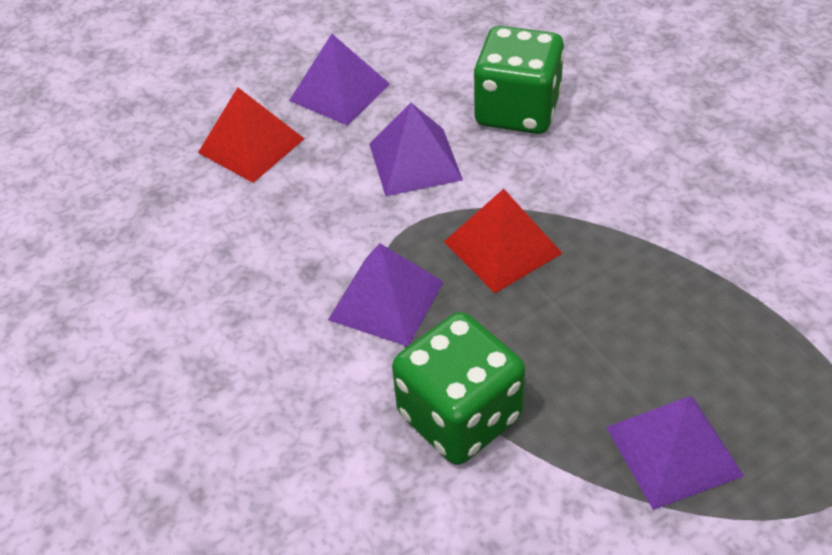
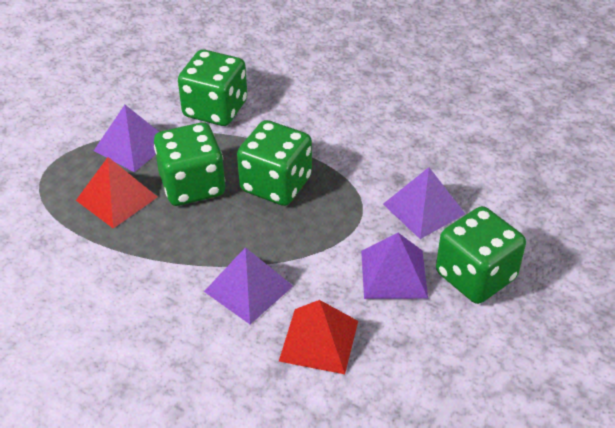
green dice: [392,312,525,465] [473,26,564,134] = 2 -> [154,122,225,206] [178,49,247,126] [237,120,312,206] [436,206,526,304] = 4

